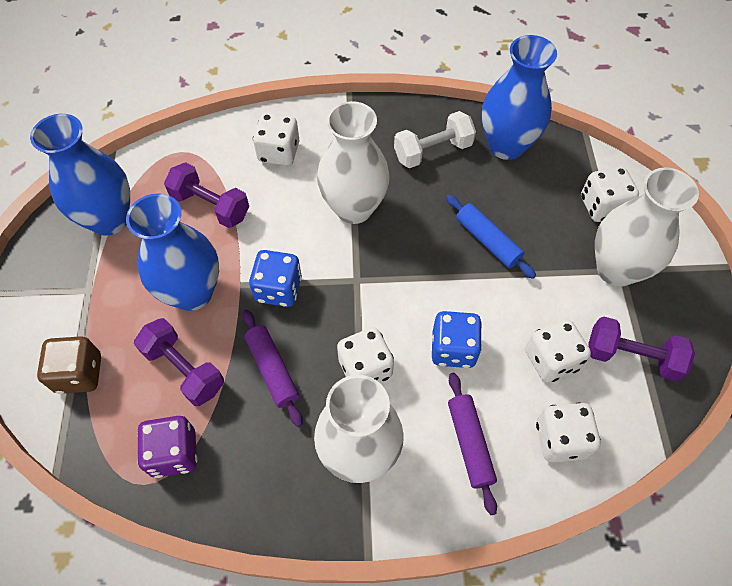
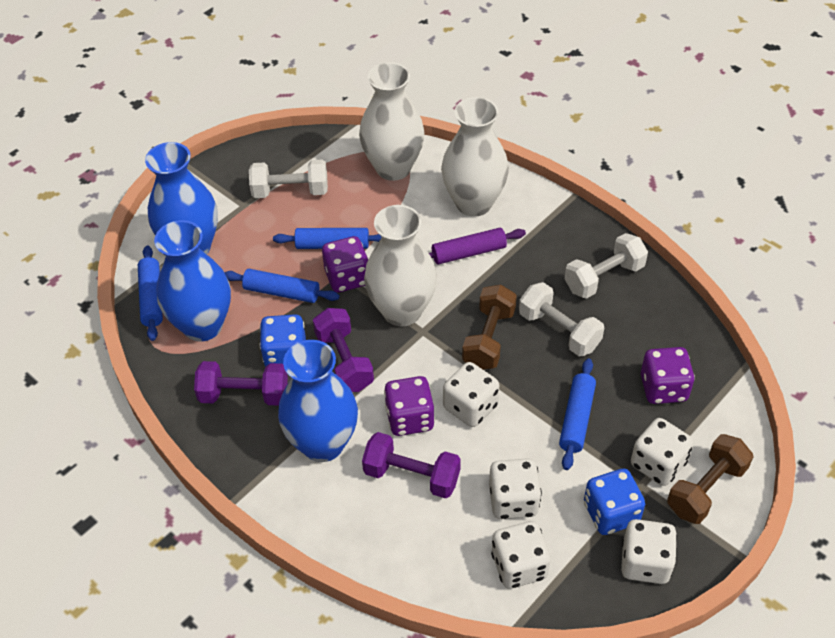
blue rolling pin: [446,195,536,279] = 1 -> [138,245,163,341] [224,269,340,303] [273,228,381,249] [559,358,596,470] = 4
brown dice: [37,336,101,394] = 1 -> none = 0
brown dumbbell: none = 0 -> [462,285,517,369] [667,434,753,524] = 2
purple dice: [137,416,198,478] = 1 -> [322,236,369,293] [384,376,435,436] [641,347,695,404] = 3
purple rolling pin: [242,310,303,427] [448,373,497,515] = 2 -> [429,228,526,265] = 1
white dumbbell: [394,111,476,168] = 1 -> [249,160,328,198] [519,282,604,356] [565,233,648,299] = 3

